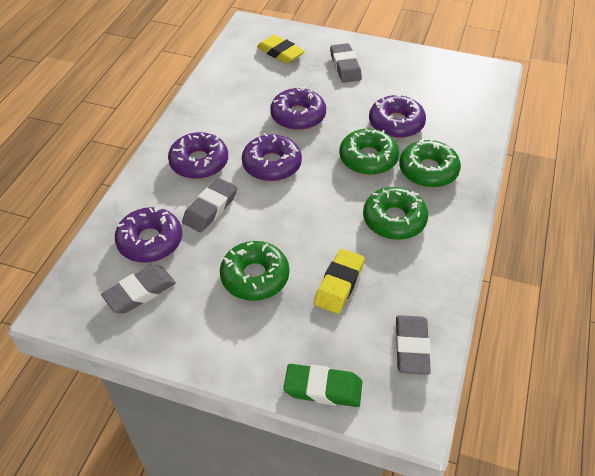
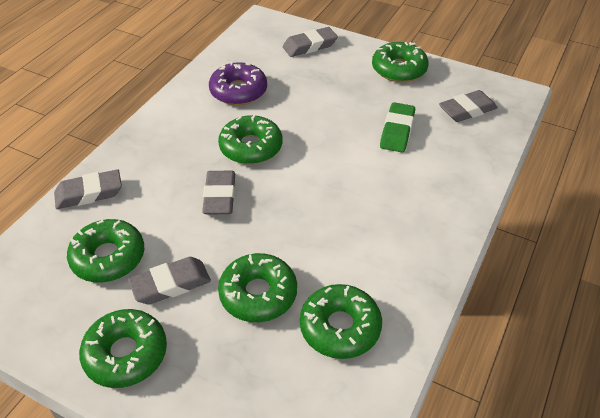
green donut: [220,241,289,301] [339,129,399,175] [363,187,428,240] [399,138,461,188] = 4 -> [67,219,144,282] [79,309,167,388] [218,114,282,164] [218,253,297,322] [300,284,382,359] [372,42,429,82] = 6
grey eraser: [101,264,176,313] [182,178,237,233] [330,43,362,83] [395,315,431,375] = 4 -> [54,169,122,209] [128,257,211,305] [202,171,235,214] [283,27,338,57] [439,90,498,122] = 5
purple donut: [115,207,182,263] [168,132,228,179] [242,133,302,181] [270,87,326,130] [369,95,426,138] = 5 -> [209,62,267,105] = 1
yellow eraser: [257,35,305,64] [314,249,365,314] = 2 -> none = 0

